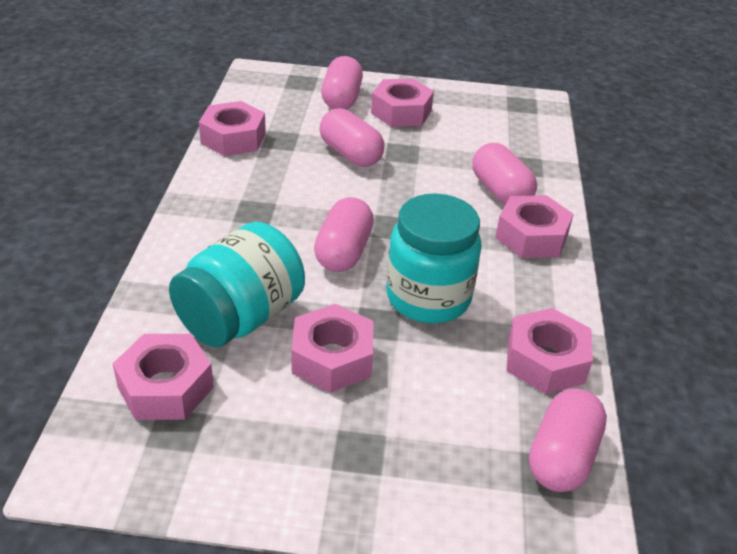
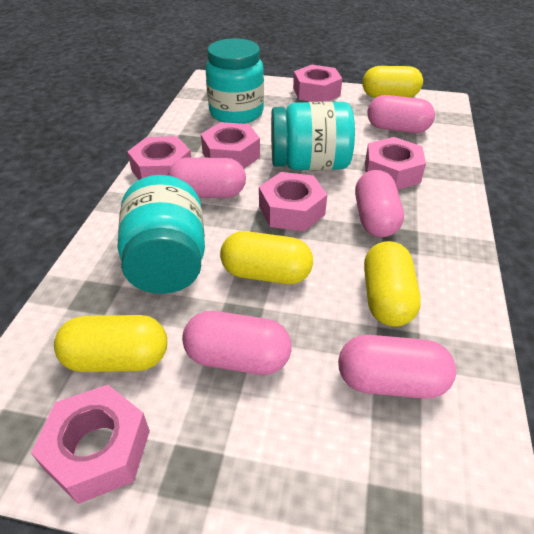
turquoise jar: [169,222,305,347] [386,193,482,323] = 2 -> [118,175,205,294] [205,38,264,124] [271,101,355,171] = 3
yellow capsule: none = 0 -> [54,315,167,372] [220,231,313,284] [362,66,423,98] [364,241,421,327] = 4

